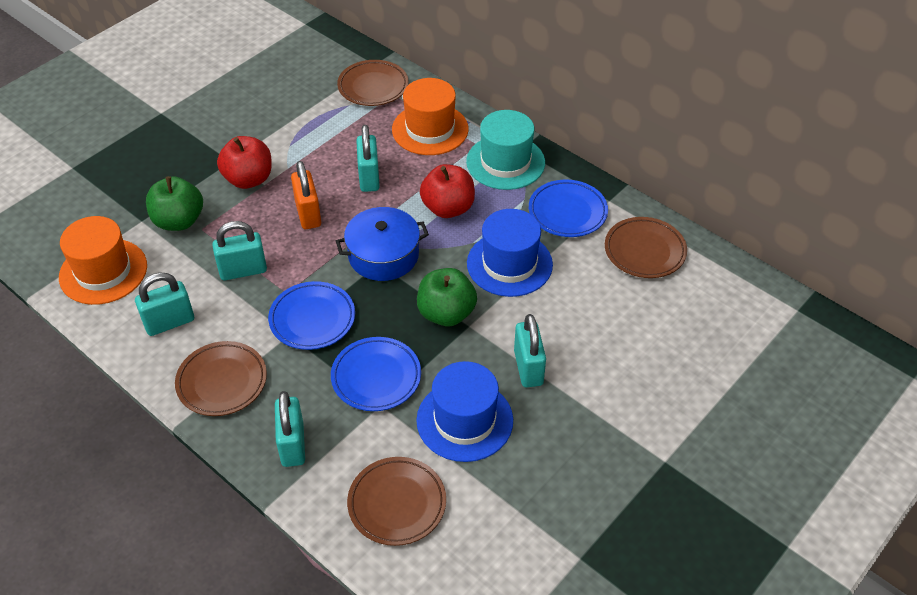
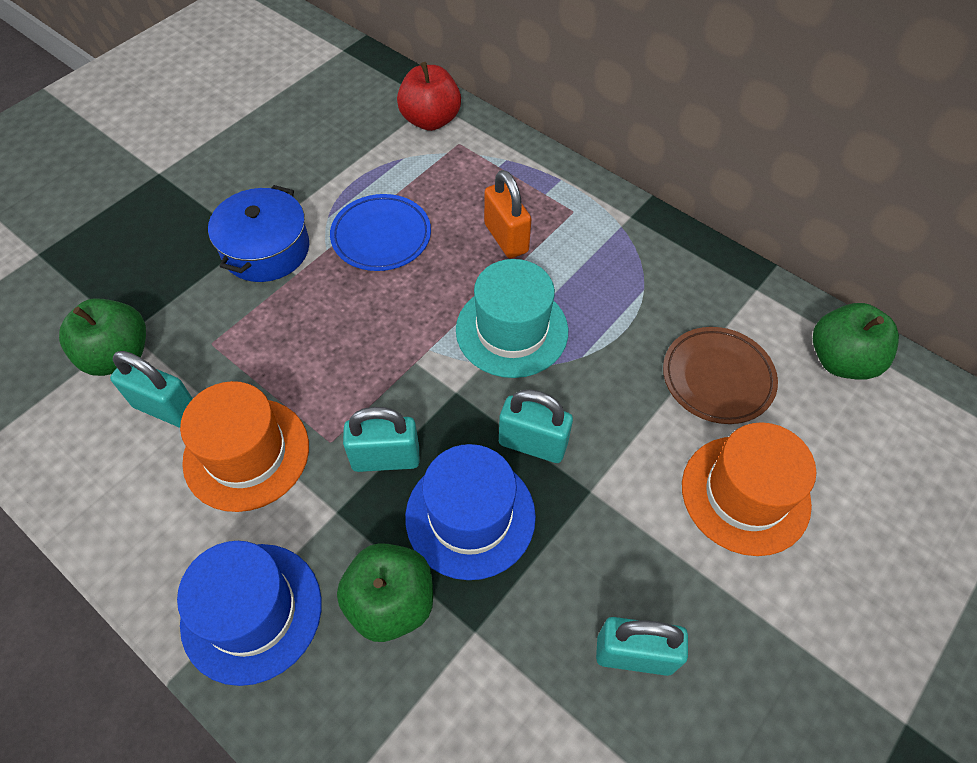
blue plate: [268,281,355,350] [331,337,421,411] [529,179,608,237] = 3 -> [330,194,431,271] = 1
brown plate: [175,341,267,416] [337,60,408,106] [347,457,446,546] [605,217,687,278] = 4 -> [663,327,778,424] = 1
green apple: [146,176,203,231] [417,268,477,326] = 2 -> [59,298,146,376] [337,543,433,642] [813,303,899,379] = 3
red apple: [217,136,272,189] [420,164,475,218] = 2 -> [397,62,461,131] = 1
turquoise padlock: [135,272,194,336] [212,221,267,280] [275,391,305,467] [356,125,380,192] [514,314,546,387] = 5 -> [110,351,193,428] [343,407,419,472] [499,389,573,463] [596,617,688,676] = 4

